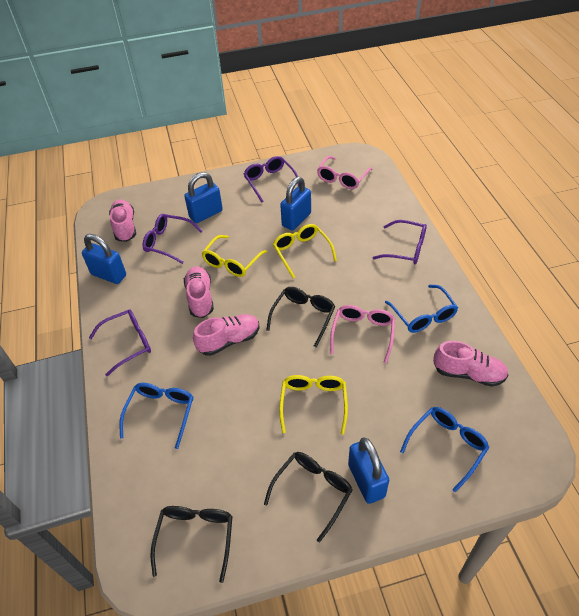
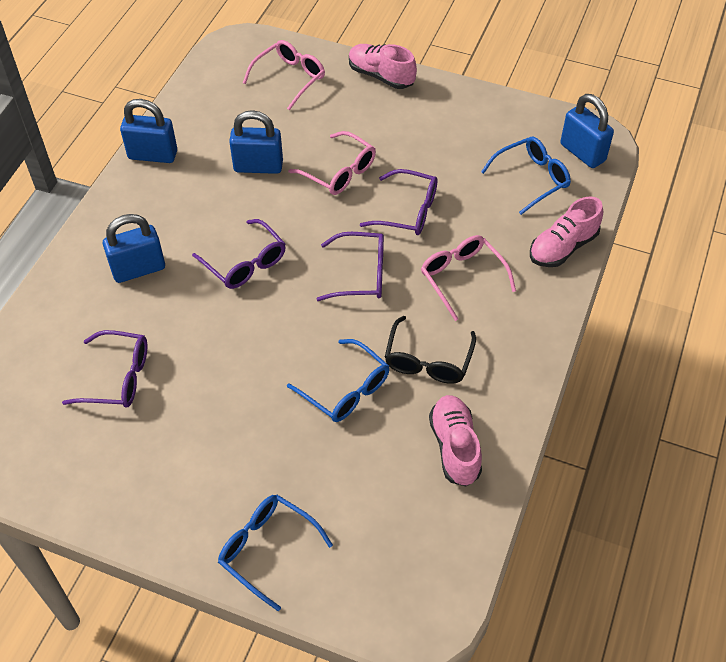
black glasses: [150,506,233,583] [264,452,352,542] [266,287,335,347] = 3 -> [385,316,476,384] = 1
pink glasses: [317,156,373,189] [330,305,395,363] = 2 -> [243,40,325,111] [288,131,376,195] [421,235,516,321] = 3
pink shoe: [109,199,136,242] [184,266,214,318] [193,314,260,356] [433,341,508,387] = 4 -> [349,44,417,89] [429,395,482,487] [530,196,603,267] = 3
yellow glasses: [202,235,267,277] [273,224,337,278] [279,375,348,435] = 3 -> none = 0

